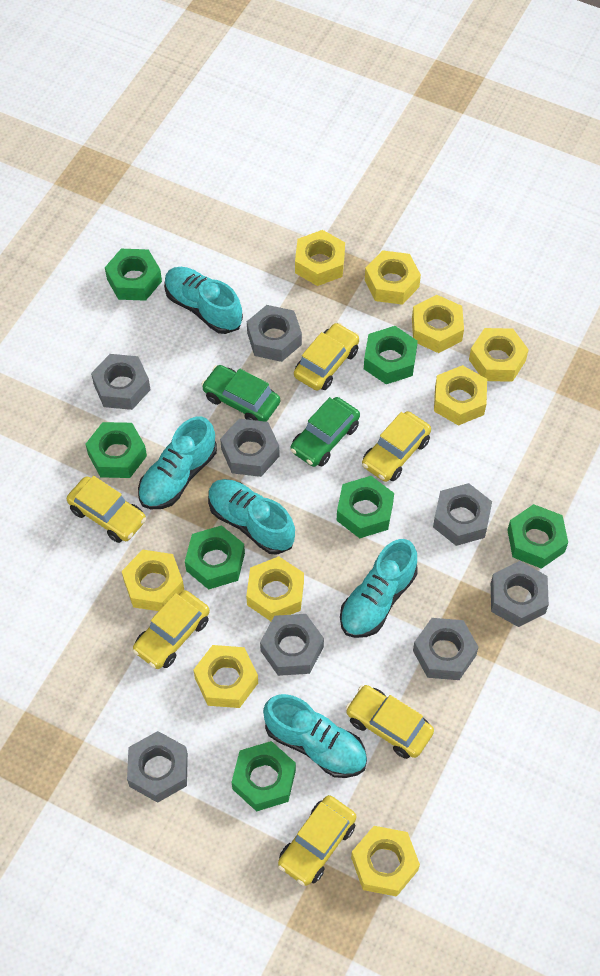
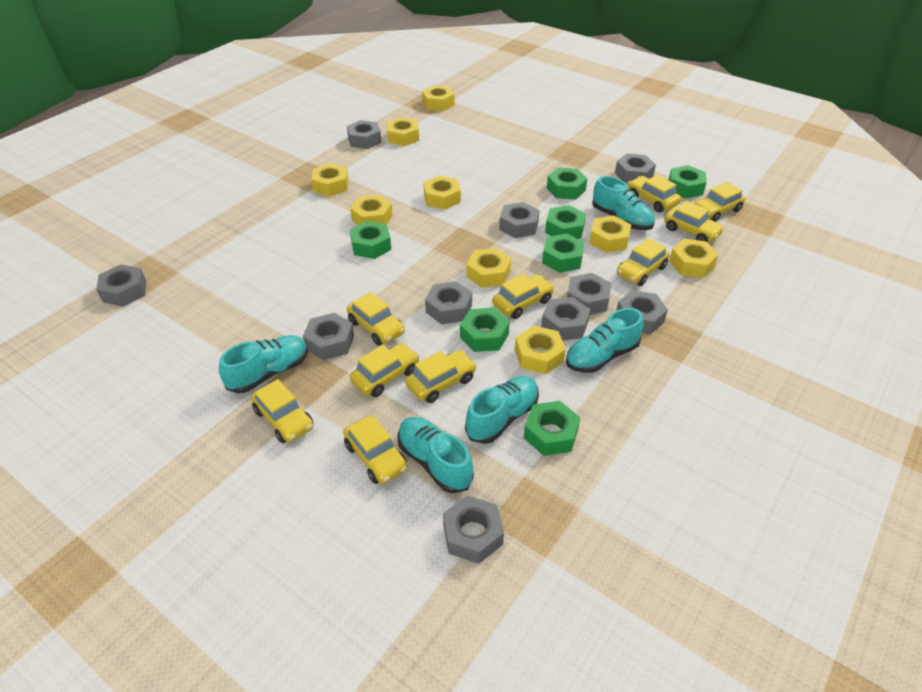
green car: [201,365,280,422] [290,397,360,467] = 2 -> none = 0
grey nut: [91,354,150,410] [127,731,188,803] [220,419,280,477] [247,305,302,362] [260,614,324,676] [413,618,479,680] [433,483,492,546] [491,561,549,627] = 8 -> [96,264,146,307] [303,313,354,360] [347,120,382,149] [425,281,472,325] [443,495,504,564] [499,202,540,238] [541,297,590,341] [567,273,611,315] [615,153,656,183] [616,290,668,335] = 10
yellow car: [67,476,146,543] [132,590,210,669] [278,795,356,886] [294,323,359,391] [345,685,434,759] [362,411,431,482] = 6 -> [251,379,314,443] [343,415,408,484] [347,292,405,346] [350,343,419,397] [405,350,477,403] [492,274,554,319] [617,238,670,286] [628,175,681,212] [664,201,725,242] [694,182,745,222] = 10

